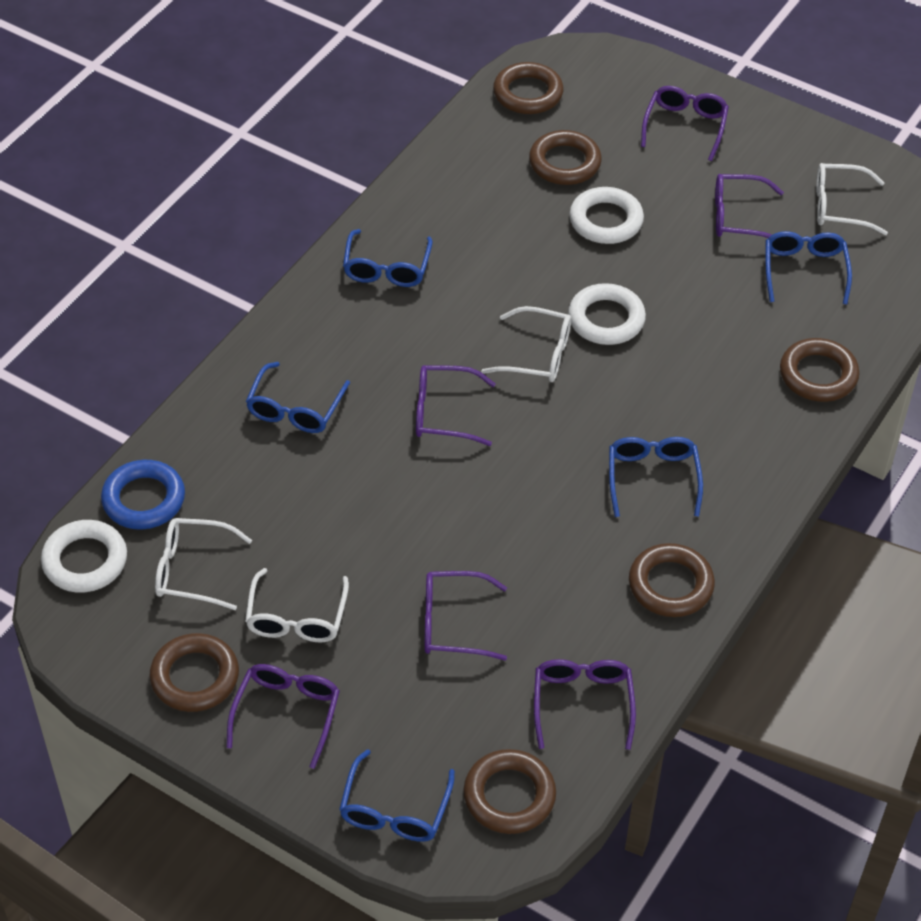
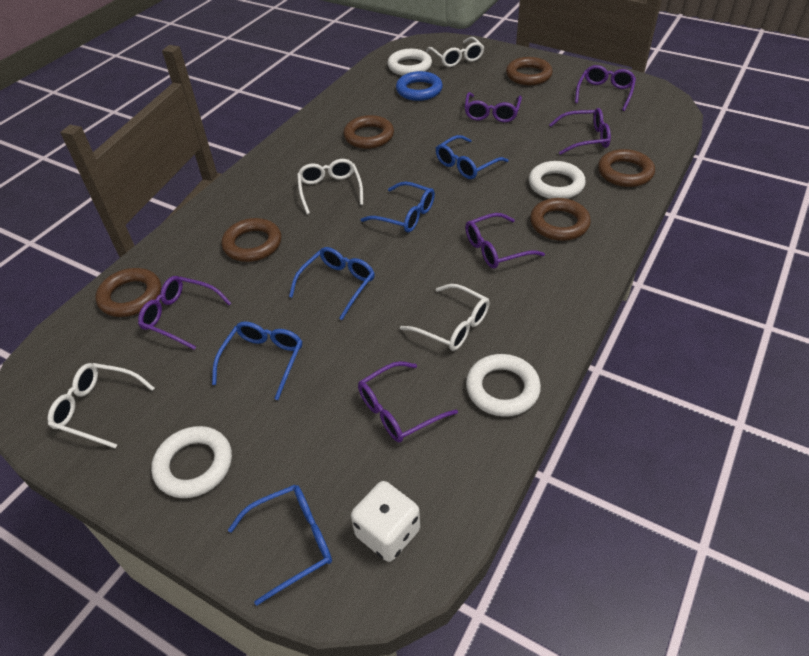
white dice: none = 0 -> [351,481,420,562] = 1
white ring: [41,520,127,593] [568,283,646,345] [569,187,644,244] = 3 -> [151,426,232,498] [388,49,432,76] [466,354,541,417] [529,161,586,199] = 4

